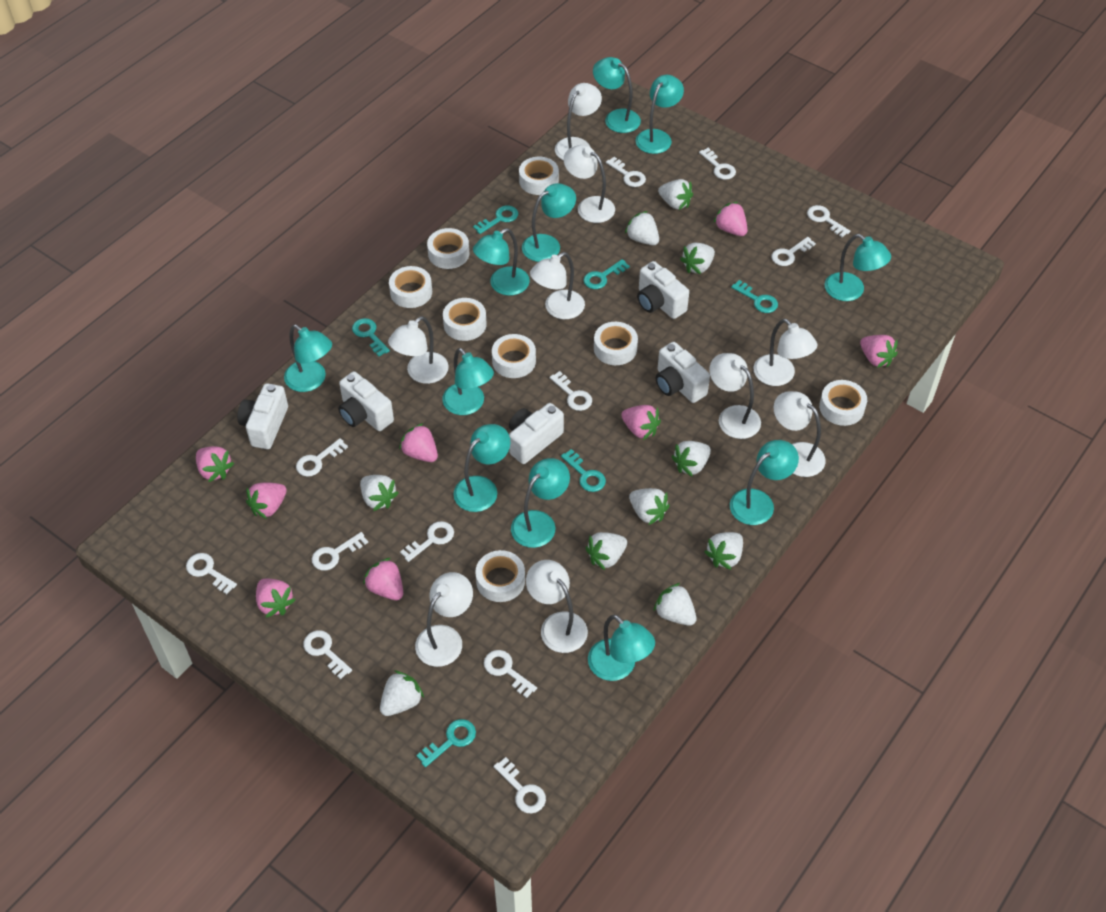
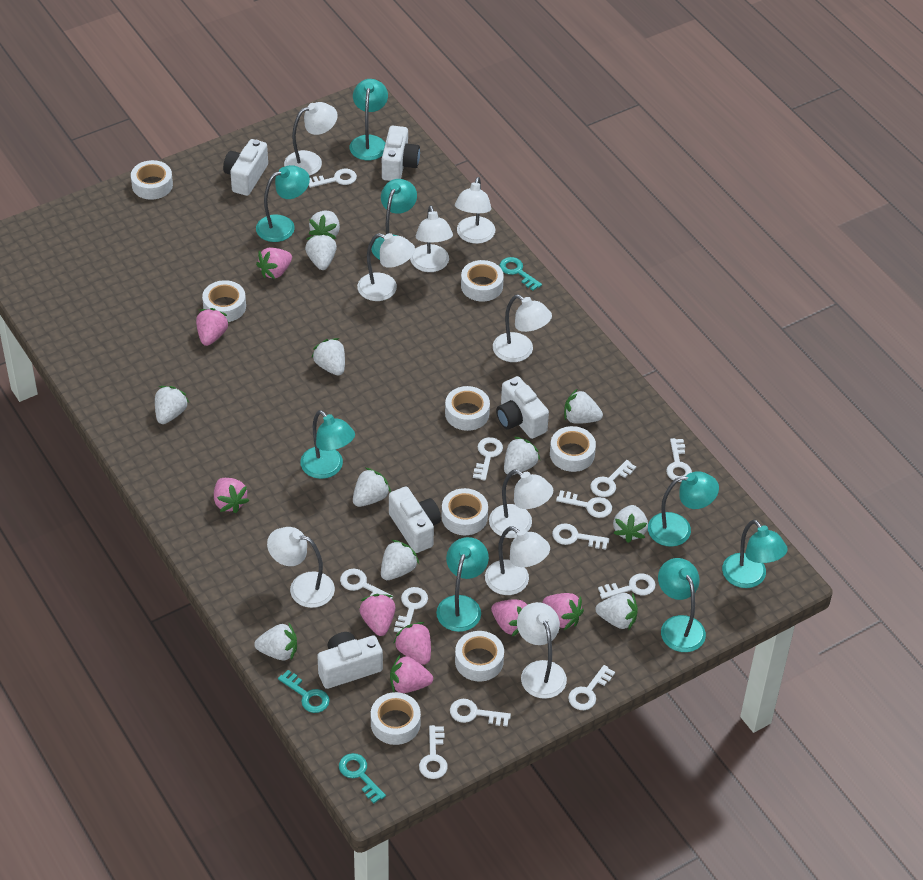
turquoise key: [352,318,390,356] [416,719,476,767] [473,205,518,234] [561,449,606,492] [583,259,630,289] [731,280,778,313] = 6 -> [278,670,330,713] [339,753,386,803] [499,257,542,291] = 3
turquoise lamp: [284,325,332,392] [442,348,494,415] [453,424,510,512] [473,228,530,296] [511,458,570,548] [522,183,576,262] [588,614,655,681] [593,57,641,133] [635,75,684,154] [730,440,799,525] [825,234,891,301] = 11 -> [256,165,310,242] [300,410,355,479] [350,79,388,160] [371,179,417,260] [436,537,489,632] [648,471,719,547] [658,558,706,652] [722,520,788,588] = 8
white strawberry: [360,475,399,511] [380,671,424,716] [585,532,627,570] [625,211,659,245] [629,488,670,525] [653,583,697,626] [658,179,693,210] [671,441,711,477] [680,243,715,274] [704,532,743,570] = 10 -> [155,386,189,424] [254,623,297,661] [305,233,337,270] [309,211,340,239] [311,338,345,376] [353,468,391,507] [381,540,419,580] [504,437,540,475] [564,389,603,424] [595,593,638,630] [613,505,648,543] = 11

